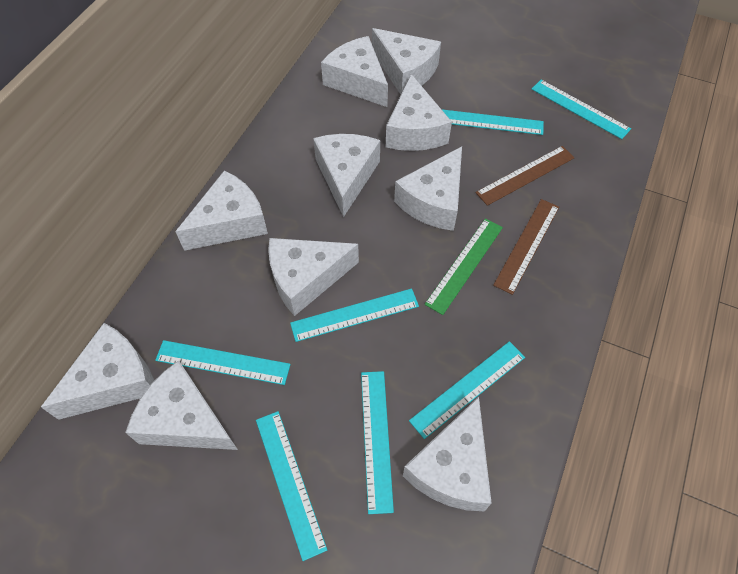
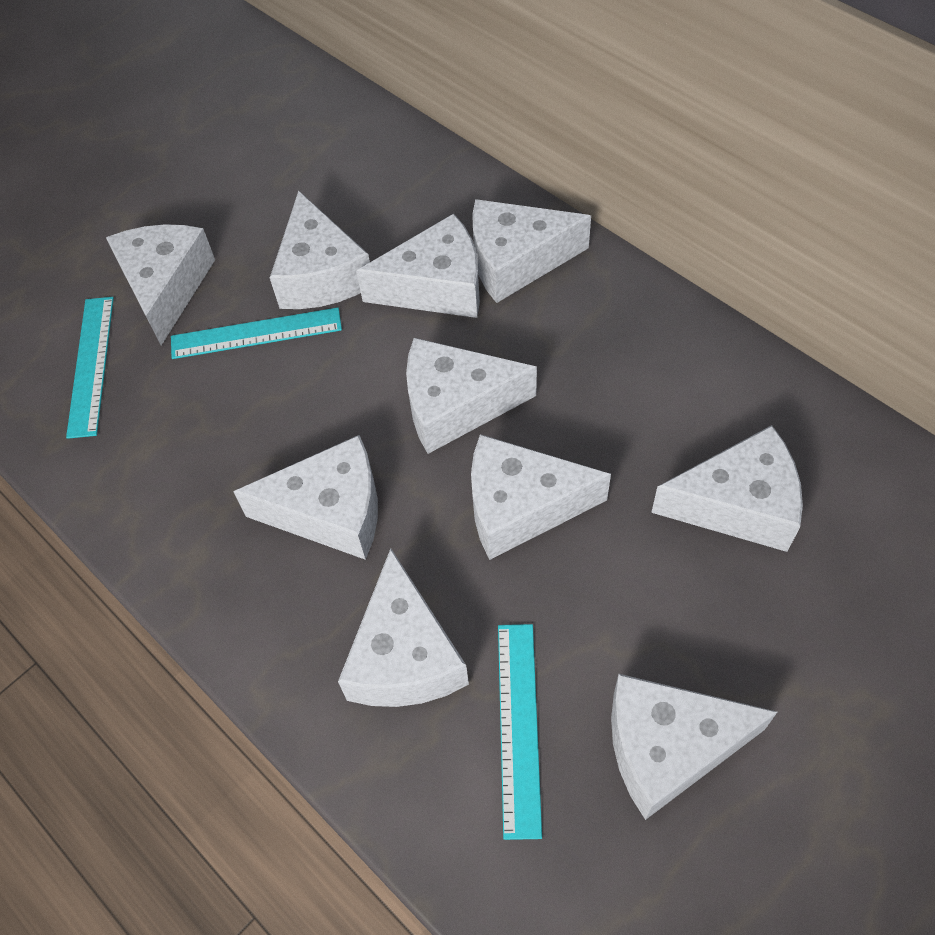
brown ruler: [475,146,575,206] [493,199,559,295] = 2 -> none = 0
green ruler: [424,218,503,315] = 1 -> none = 0
turquoise ruler: [155,340,291,385] [256,411,327,561] [290,288,419,342] [361,371,394,514] [409,341,525,439] [442,110,544,135] [532,80,631,139] = 7 -> [66,297,114,439] [171,308,342,359] [498,624,542,840] = 3

